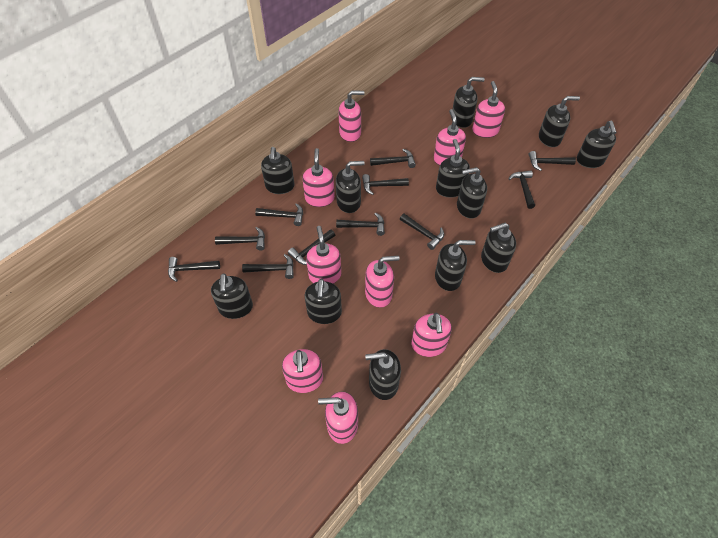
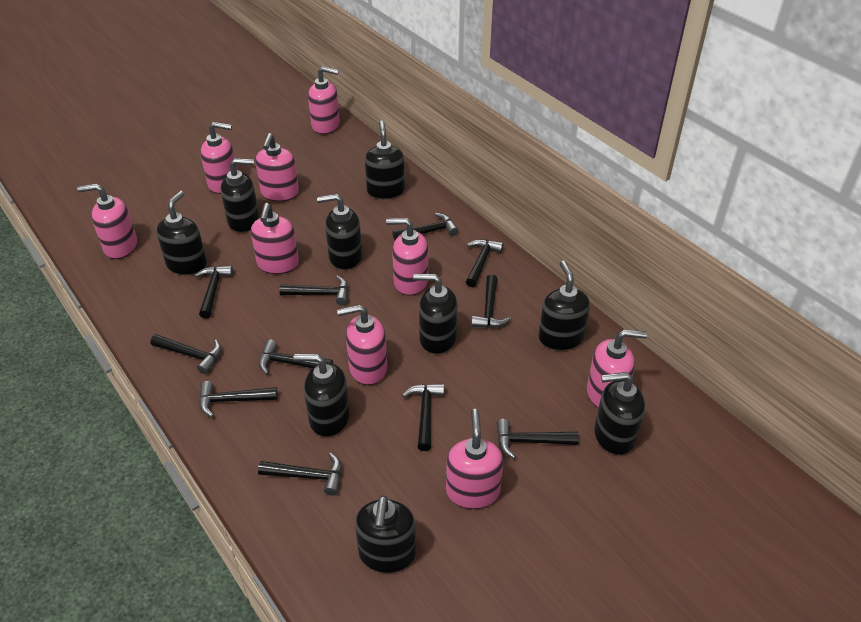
black soap dispenser: [211,273,253,319] [261,147,295,194] [305,279,342,324] [336,161,364,213] [365,349,401,400] [435,240,476,291] [436,139,470,198] [451,77,485,128] [457,167,487,218] [481,223,516,273] [539,96,580,147] [577,121,617,168] = 12 -> [156,191,207,275] [221,158,259,233] [294,354,350,437] [317,194,362,270] [355,495,416,573] [365,121,405,199] [413,274,458,354] [538,261,590,351] [594,372,645,455] = 9

